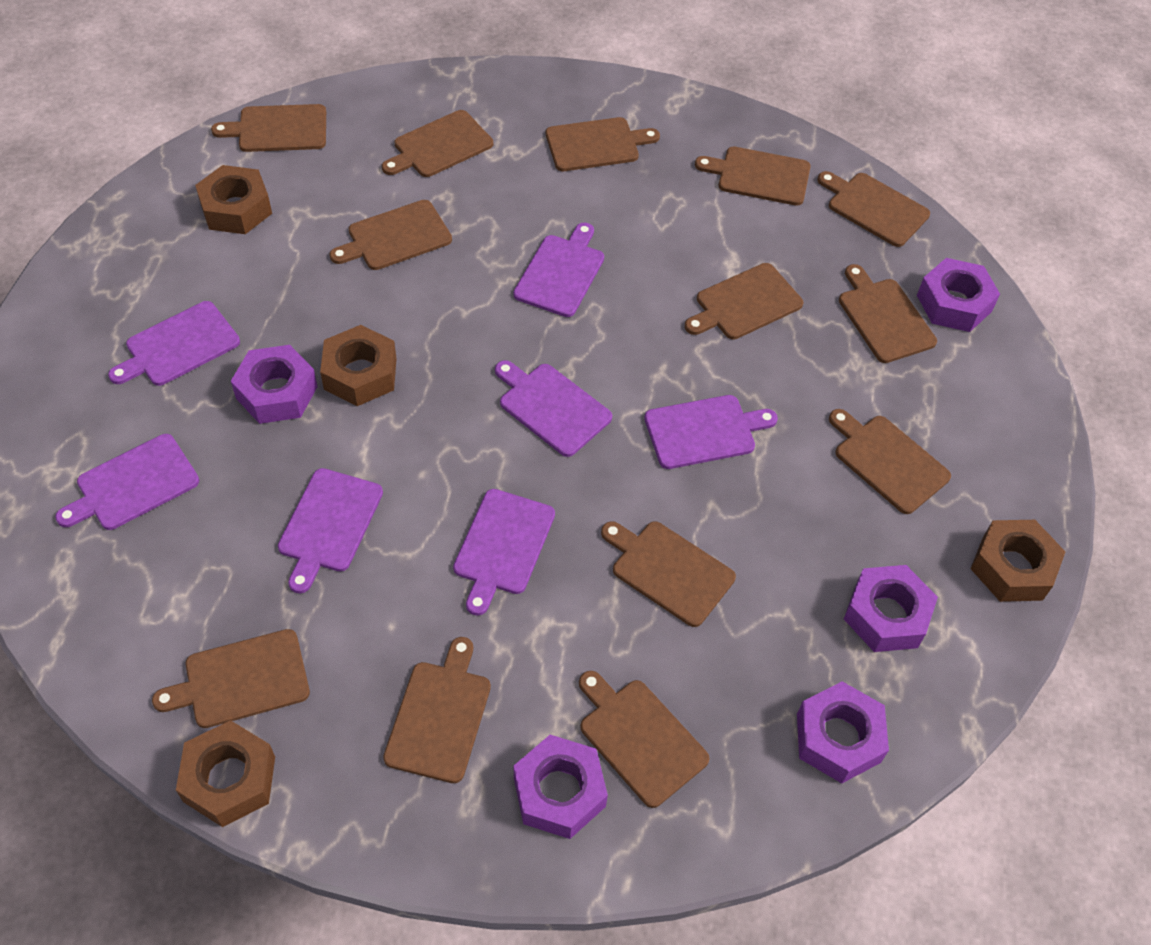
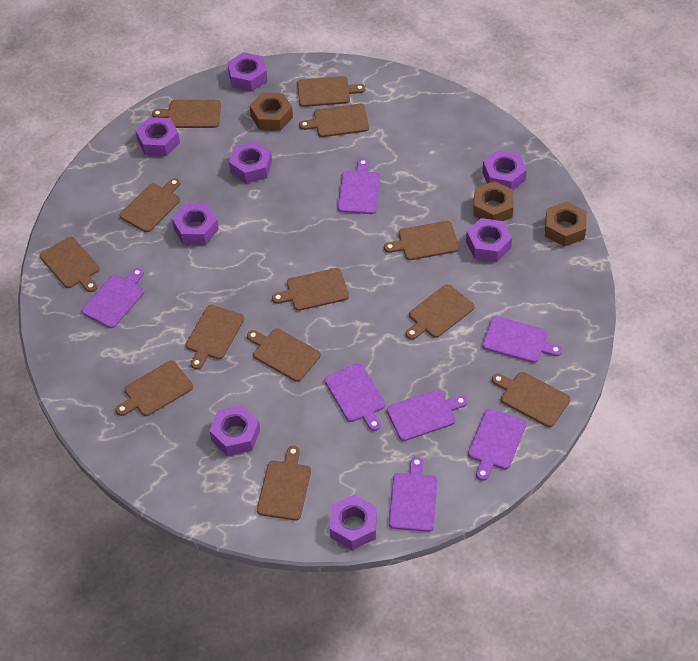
brown nut: [176,720,275,827] [195,165,272,234] [320,325,397,406] [971,520,1065,602] = 4 -> [250,93,293,131] [473,181,514,221] [545,202,587,247] = 3
purple nut: [231,345,318,424] [514,735,608,839] [797,681,889,783] [844,565,938,652] [917,258,1000,332] = 5 -> [135,117,180,156] [172,204,219,245] [210,405,260,456] [227,52,268,92] [229,141,272,183] [330,495,377,550] [466,218,512,262] [482,150,527,190] = 8

